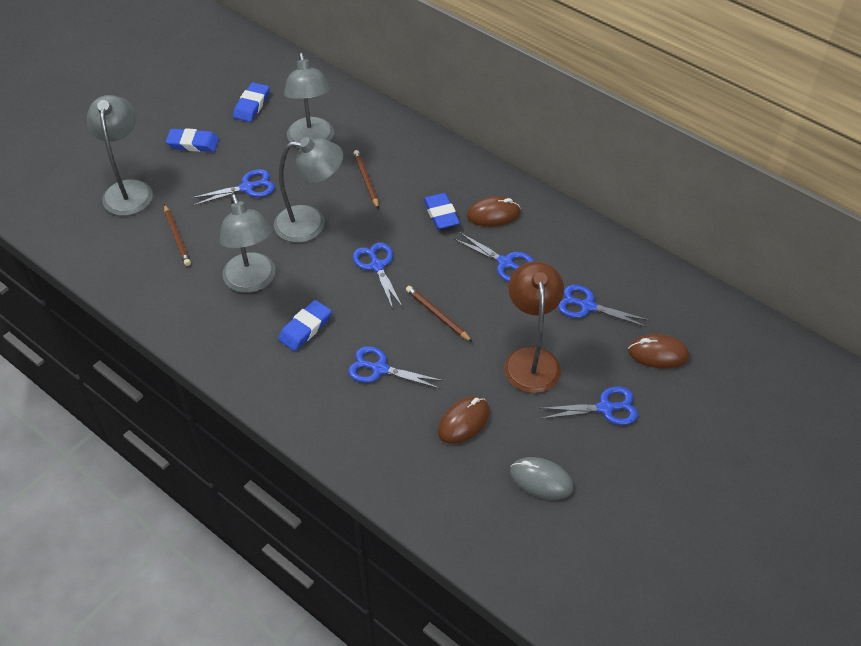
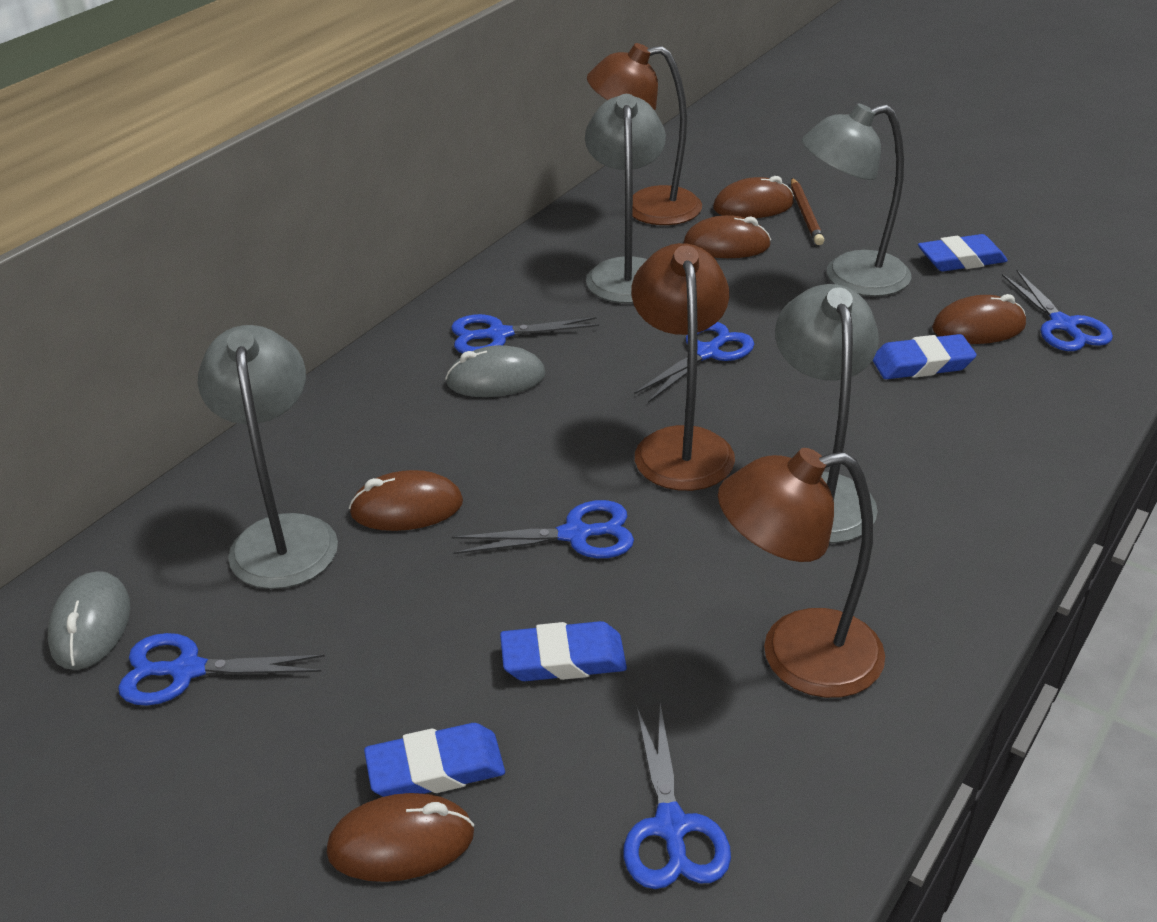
brown lamp: [504,261,564,393] = 1 -> [587,43,702,225] [631,243,735,491] [718,448,885,698] = 3
brown mouse: [438,396,490,444] [467,196,521,227] [628,334,689,368] = 3 -> [327,793,474,882] [349,470,463,531] [683,215,771,258] [713,176,794,218] [932,294,1026,344] = 5
brown pencil: [164,204,191,266] [353,150,379,209] [406,286,472,342] = 3 -> [791,178,825,245] = 1
grey mouse: [510,457,573,500] = 1 -> [48,571,130,670] [445,345,545,397] = 2

